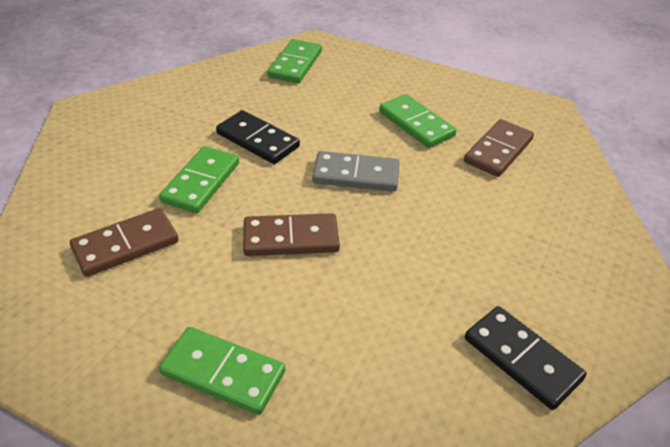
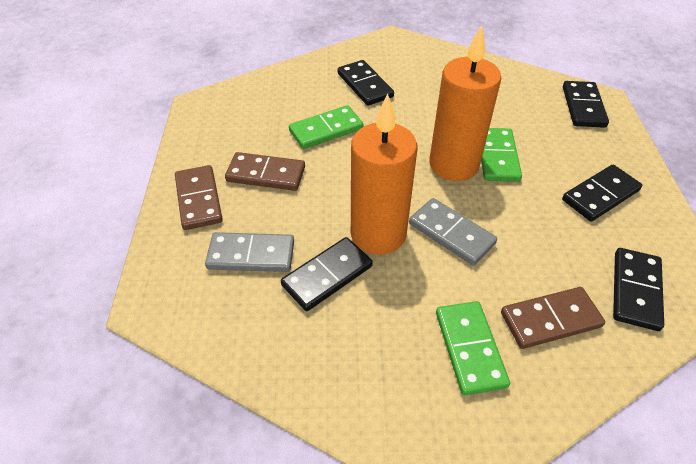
black domino: [216,110,300,164] [465,306,587,410] = 2 -> [281,237,373,311] [338,60,394,106] [562,165,642,222] [563,81,609,128] [613,248,664,331] = 5
green domino: [159,146,239,213] [159,327,285,415] [268,39,322,83] [379,94,457,148] = 4 -> [289,105,363,149] [436,301,510,395] [481,128,522,182] = 3
grey domino: [312,151,399,192] = 1 -> [205,232,294,272] [409,198,497,265] = 2
orange candle: none = 0 -> [351,94,417,255] [429,25,502,181] = 2

